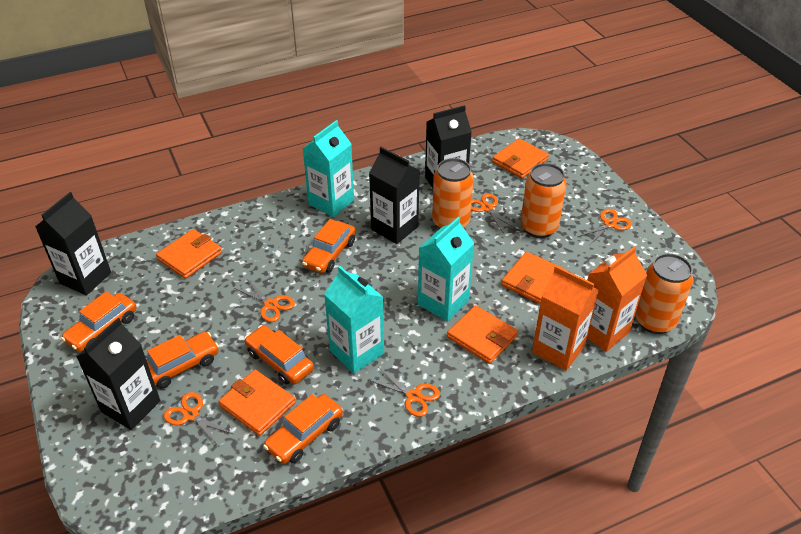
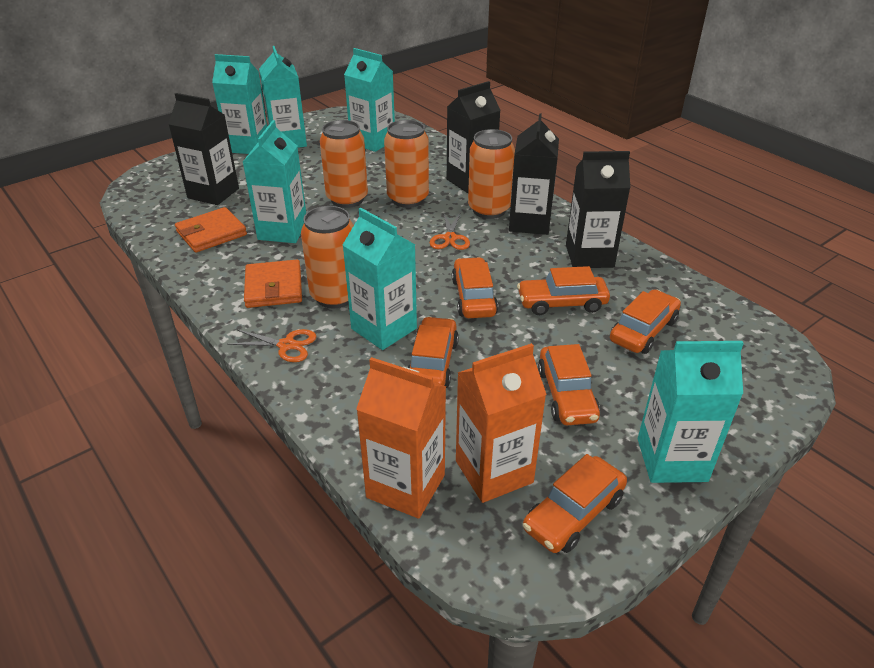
orange can: [432,158,474,229] [521,163,566,238] [635,253,693,334] = 3 -> [301,206,354,308] [320,120,368,208] [384,120,429,208] [468,129,515,219] = 4
orange car: [61,292,137,352] [147,332,219,389] [244,325,314,385] [263,394,343,464] [302,219,356,273] = 5 -> [407,316,459,388] [452,257,498,318] [517,266,610,315] [523,454,627,553] [538,344,600,425] [610,290,681,354] = 6
orange scissors: [164,392,233,446] [234,279,295,322] [369,367,440,417] [471,193,515,233] [578,209,632,246] = 5 -> [227,329,317,362] [430,212,470,250] = 2
orange wallet: [156,229,222,279] [219,369,296,436] [447,305,518,364] [492,138,549,178] [501,252,565,304] = 5 -> [175,207,247,253] [244,260,302,308] = 2
turquoise carton: [303,120,354,217] [324,266,384,374] [418,217,474,322] = 3 -> [212,54,267,154] [243,120,306,243] [259,46,307,148] [343,208,417,350] [344,48,395,152] [638,341,744,483] = 6

